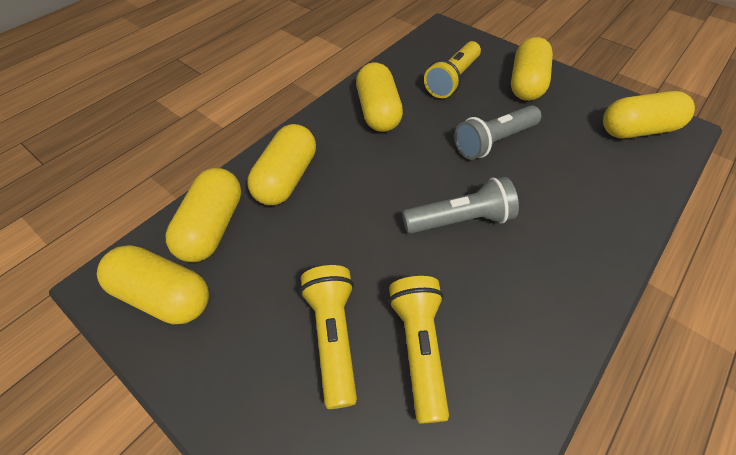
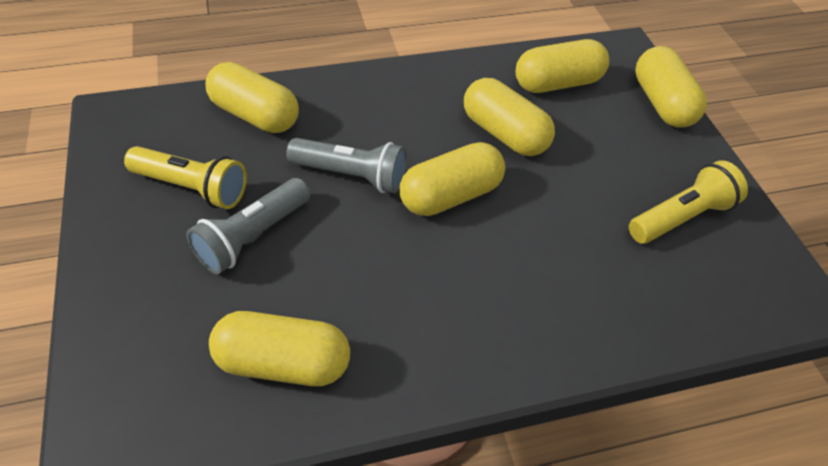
yellow flashlight: [300,265,357,409] [388,276,449,423] [424,41,481,98] = 3 -> [124,146,247,209] [629,160,748,244] = 2

